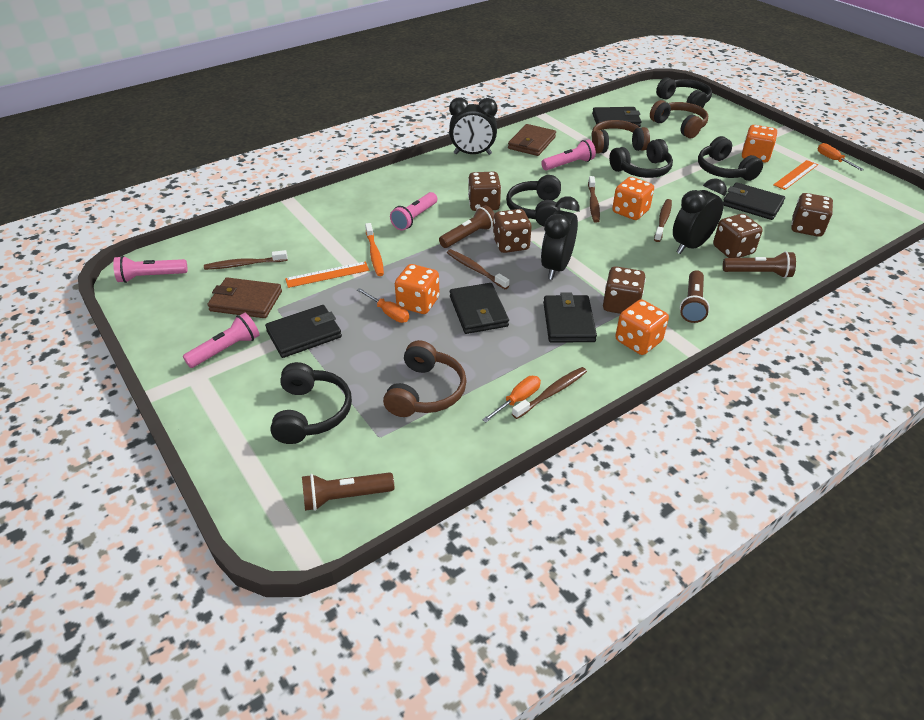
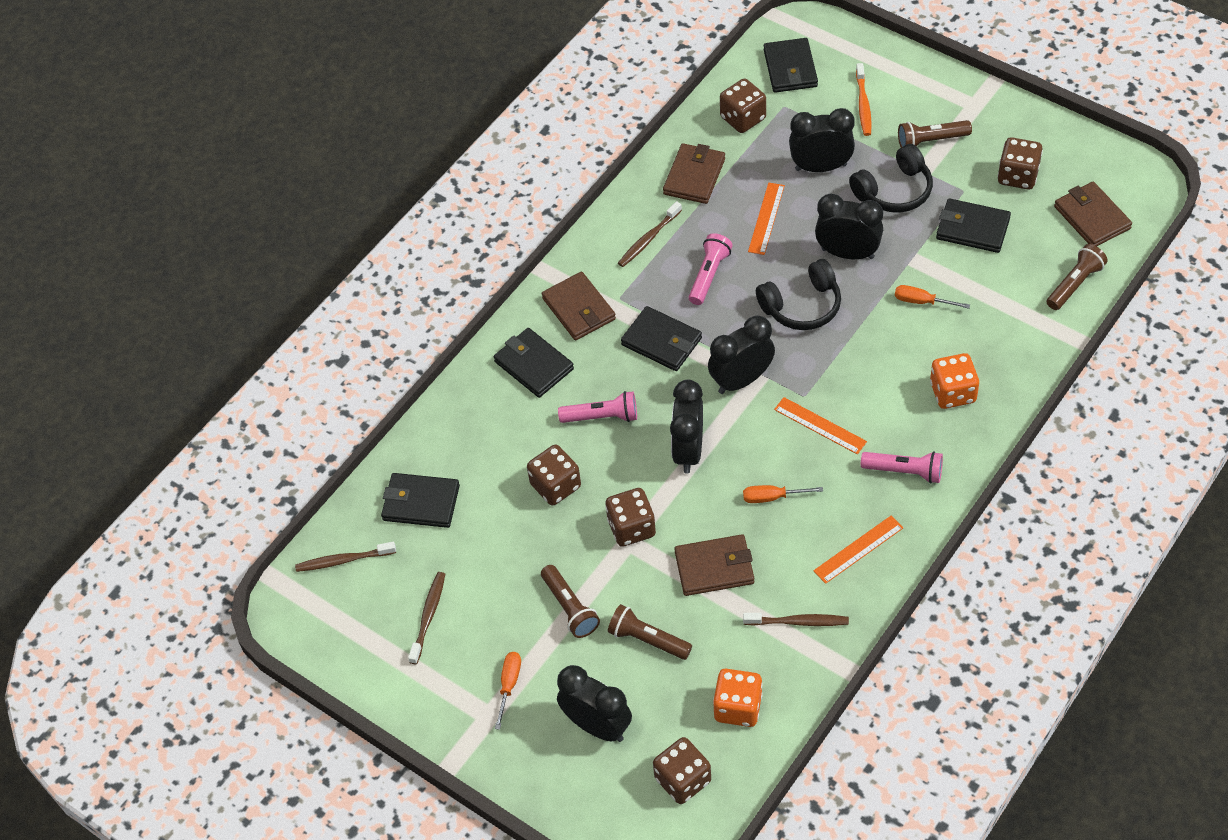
black clock: [449,97,498,155] [541,196,580,280] [673,178,727,254] = 3 -> [557,665,632,742] [670,380,703,473] [708,316,775,394] [789,108,855,172] [815,194,883,259] = 5
black headphones: [270,362,352,444] [506,175,561,227] [609,139,673,178] [656,77,712,108] [698,136,763,181] = 5 -> [756,259,841,330] [849,144,933,213] = 2
brown headphones: [383,340,467,417] [591,120,650,154] [650,100,708,138] = 3 -> none = 0
brown toothbrush: [204,250,287,270] [447,249,509,289] [512,367,587,419] [588,176,600,223] [654,199,672,242] = 5 -> [295,542,396,572] [408,572,445,664] [618,201,682,267] [743,613,849,626] = 4
brown wallet: [207,277,282,318] [508,124,556,156] = 2 -> [542,272,616,340] [663,143,725,204] [674,534,754,596] [1054,182,1132,246] = 4
orange dice: [395,264,439,314] [612,177,654,220] [615,299,669,355] [742,125,777,163] = 4 -> [713,669,763,727] [930,353,979,409] = 2
orange ruler: [285,262,369,288] [773,160,818,190] = 2 -> [748,182,785,255] [774,397,867,454] [813,515,904,584] = 3
pink flashlight: [113,256,188,283] [183,313,260,368] [390,192,437,231] [541,139,596,171] = 4 -> [558,391,637,423] [689,233,733,305] [861,451,943,483] = 3

